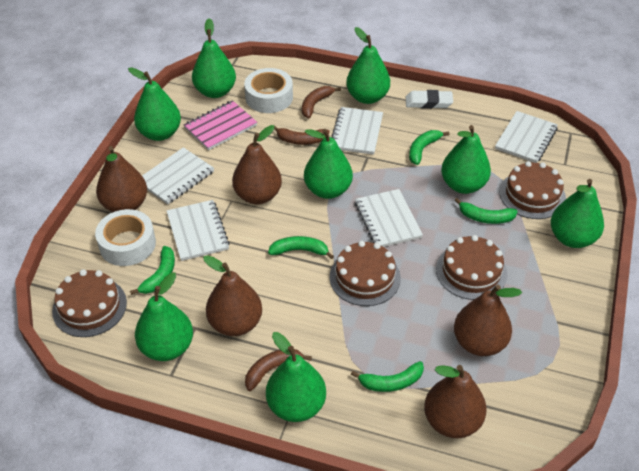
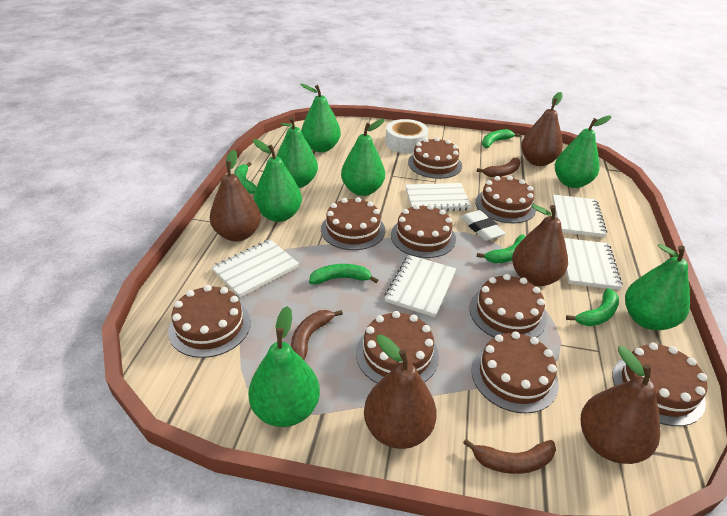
brown cake: [52,269,127,337] [330,241,401,306] [436,235,507,300] [499,161,566,219] = 4 -> [168,285,251,358] [321,197,385,250] [356,311,439,383] [391,204,456,258] [408,137,462,179] [469,274,547,338] [471,331,559,413] [475,176,536,223] [612,343,708,426] = 9
green pear: [128,67,181,141] [135,273,193,361] [192,18,236,98] [266,332,326,422] [304,129,353,199] [346,27,390,104] [441,125,491,194] [551,179,604,248] = 8 -> [248,306,320,427] [253,139,302,222] [276,117,318,188] [300,84,341,152] [341,119,385,196] [555,116,611,188] [625,244,690,330] = 7
pink notebook: [184,100,257,150] = 1 -> none = 0
white tape: [95,209,156,266] [244,68,293,113] = 2 -> [385,119,428,154] = 1

